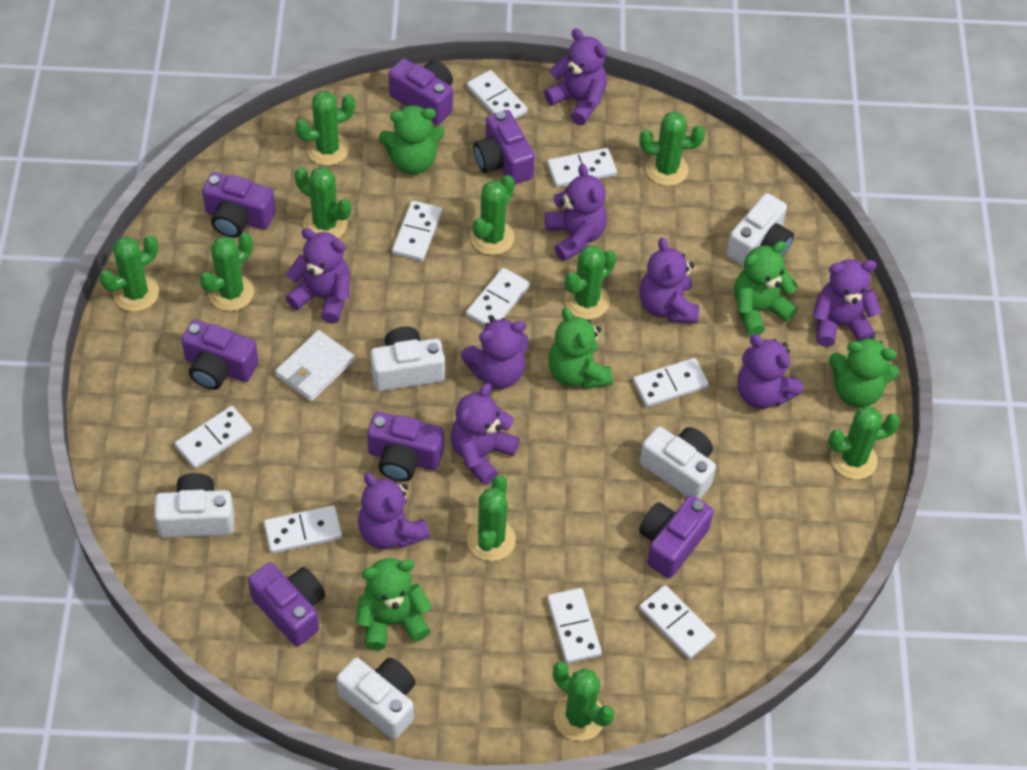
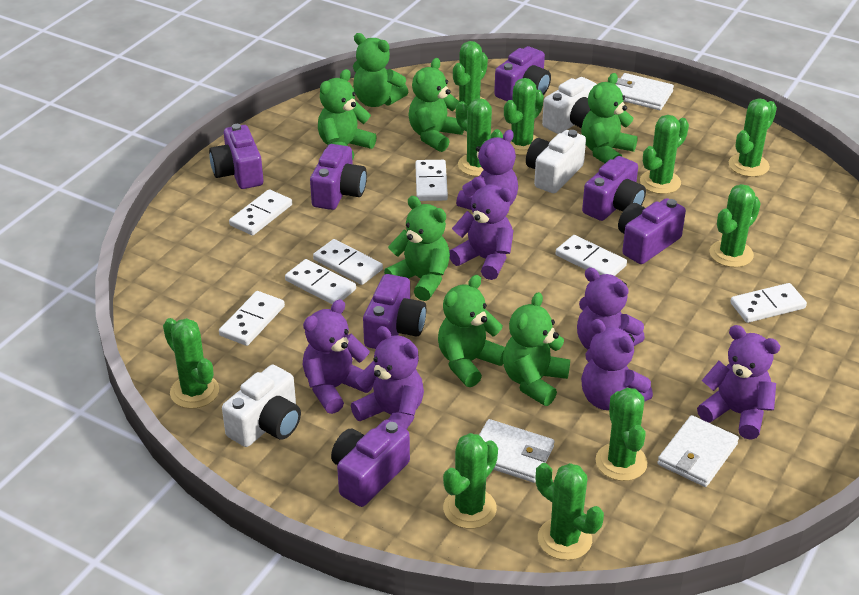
green teddy bear: [356,558,432,650] [379,104,445,174] [548,308,613,389] [734,241,798,336] [829,336,900,408] = 5 -> [318,69,377,160] [353,33,408,107] [384,196,450,301] [409,58,464,152] [438,275,505,387] [503,292,570,406] [581,73,638,163] = 7
purple teddy bear: [286,228,350,324] [358,473,430,549] [451,383,520,485] [461,318,528,389] [544,28,607,125] [545,164,607,261] [639,237,699,323] [737,335,803,409] [812,259,881,347] = 9 -> [302,299,373,414] [351,326,424,429] [449,177,514,280] [456,130,518,210] [577,268,645,350] [581,319,653,410] [697,325,780,440] = 7
white camera: [154,473,234,538] [336,658,416,740] [370,327,445,391] [640,426,716,499] [726,193,794,266] = 5 -> [222,365,301,447] [526,130,586,193] [542,77,597,134] = 3
white domino: [175,406,252,469] [264,505,342,554] [392,201,442,261] [466,70,528,119] [466,268,530,327] [547,148,617,187] [547,588,602,663] [633,358,709,407] [639,585,715,659] = 9 -> [219,291,285,346] [229,189,292,235] [285,259,356,304] [313,239,383,285] [415,160,448,201] [556,235,627,276] [730,283,807,323] = 7
white wallet: [275,330,355,401] = 1 -> [479,419,554,483] [616,73,674,110] [657,415,739,487] = 3

